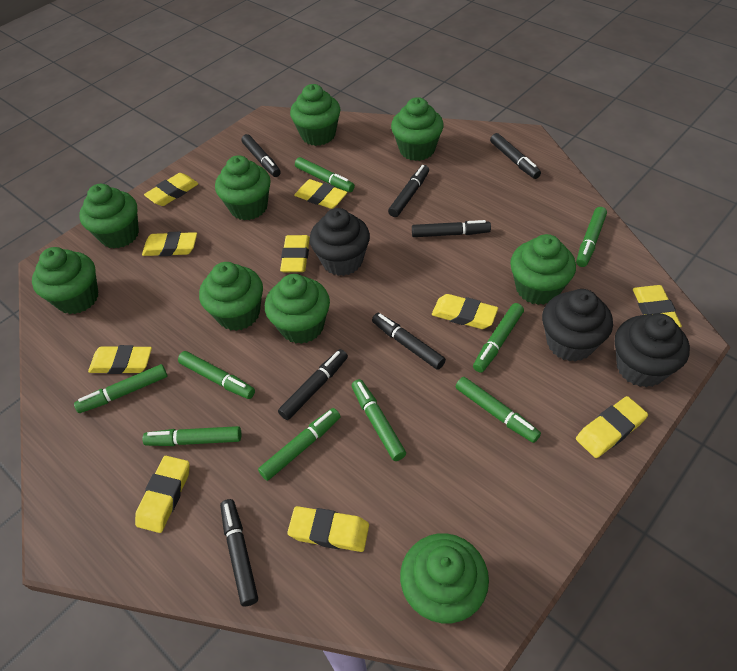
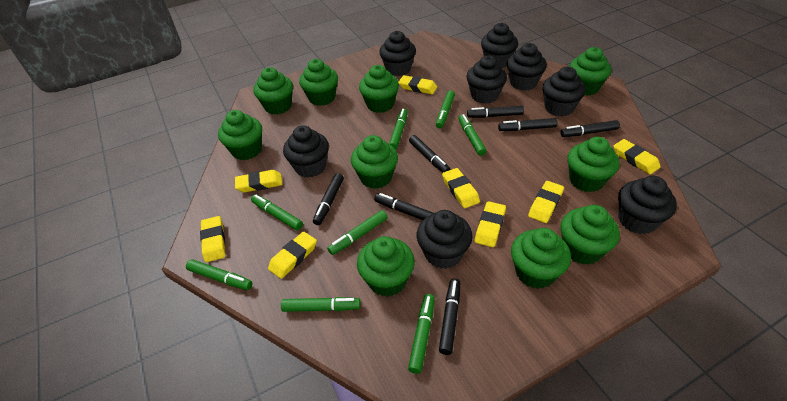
black cupcake: [309,208,370,276] [542,289,613,362] [615,313,690,387] = 3 -> [283,125,329,178] [379,31,416,76] [417,210,472,269] [466,55,507,104] [481,23,518,68] [507,43,547,91] [542,67,586,116] [618,176,677,234] = 8
green cupcake: [32,247,98,314] [79,184,139,249] [199,262,263,331] [215,155,271,220] [265,274,330,344] [290,84,340,146] [391,97,444,161] [400,533,489,623] [510,234,576,305] = 9 -> [218,110,262,160] [253,67,293,115] [299,59,338,106] [351,135,398,189] [357,236,415,297] [359,65,399,113] [511,228,571,289] [560,205,620,265] [567,137,619,192] [569,47,611,96] = 10
green marker: [74,364,167,413] [142,426,241,446] [178,351,255,399] [258,408,341,481] [295,157,355,192] [352,379,406,461] [456,377,541,443] [473,303,524,373] [576,207,607,267] = 9 -> [186,259,253,290] [251,194,303,231] [281,297,361,312] [327,210,388,255] [389,109,408,150] [408,294,435,374] [436,90,455,128] [458,114,487,156] = 8
yellow eraser: [88,345,152,374] [135,456,189,533] [142,232,197,256] [144,173,198,206] [280,235,310,272] [287,506,369,552] [294,179,347,209] [432,294,498,329] [576,396,648,458] [633,285,682,327] = 10 -> [200,216,225,262] [235,170,282,193] [268,231,317,279] [398,75,437,94] [442,168,480,208] [475,201,506,247] [528,181,564,223] [613,139,661,175] = 8

